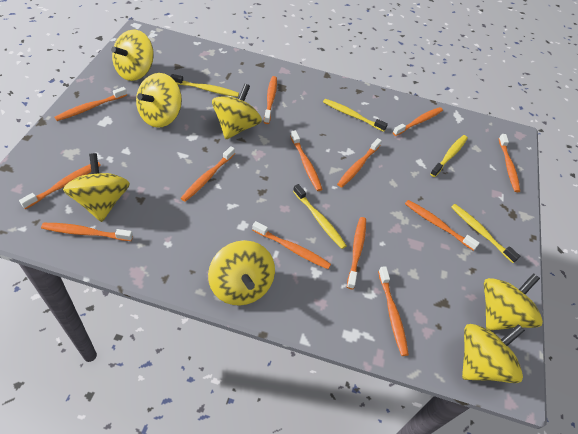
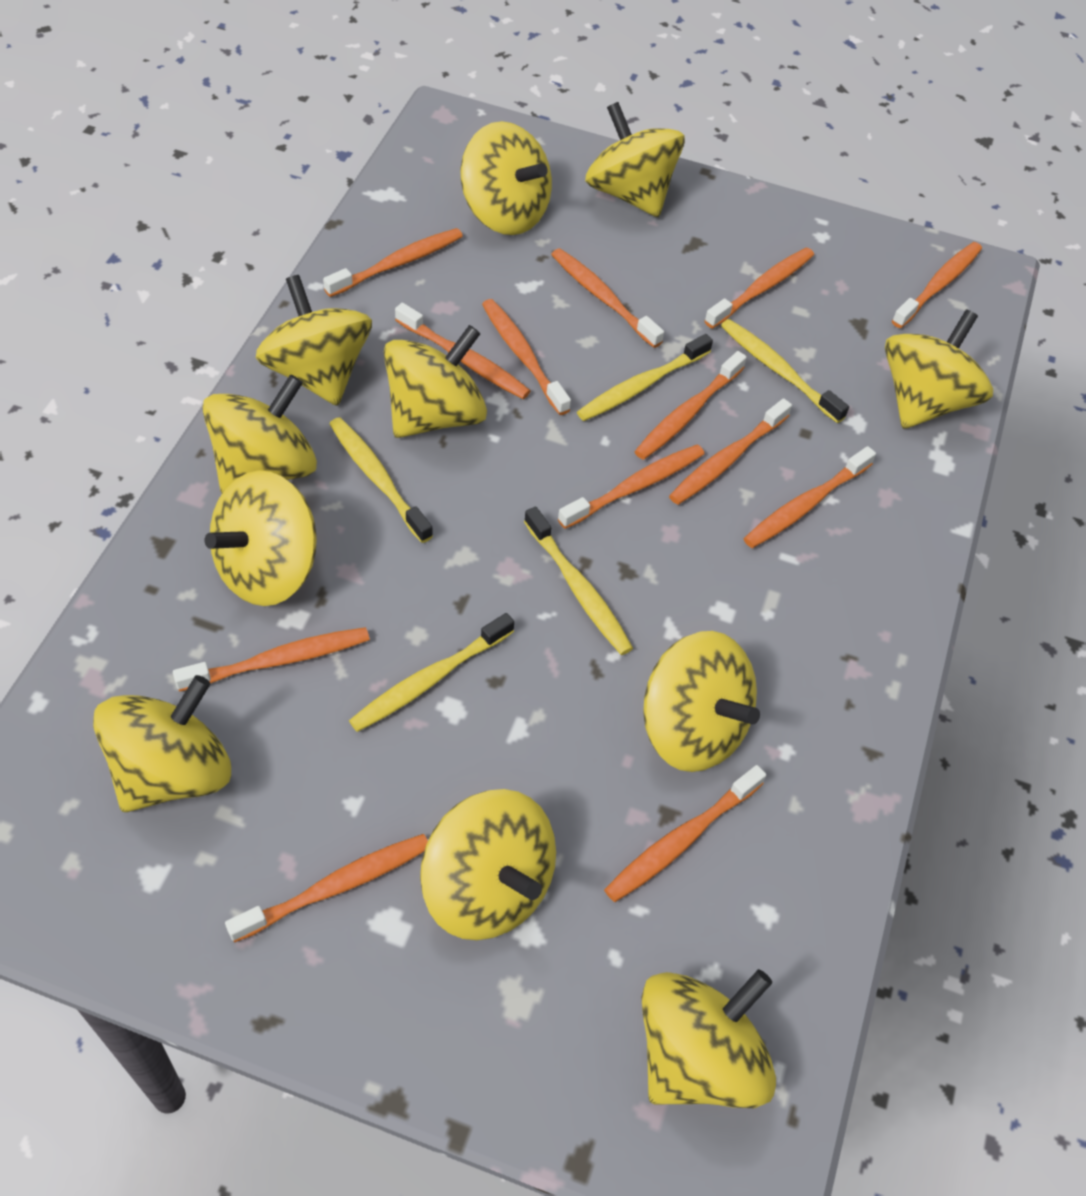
yellow spinning top: [63,153,130,222] [111,29,154,81] [136,73,182,128] [208,240,275,306] [212,84,262,139] [462,324,525,383] [484,273,543,331] = 7 -> [93,675,231,812] [202,375,317,493] [205,470,317,606] [256,275,372,406] [384,325,487,438] [420,789,556,940] [461,121,552,235] [585,102,685,217] [641,969,776,1108] [643,631,760,772] [885,309,993,429] = 11

